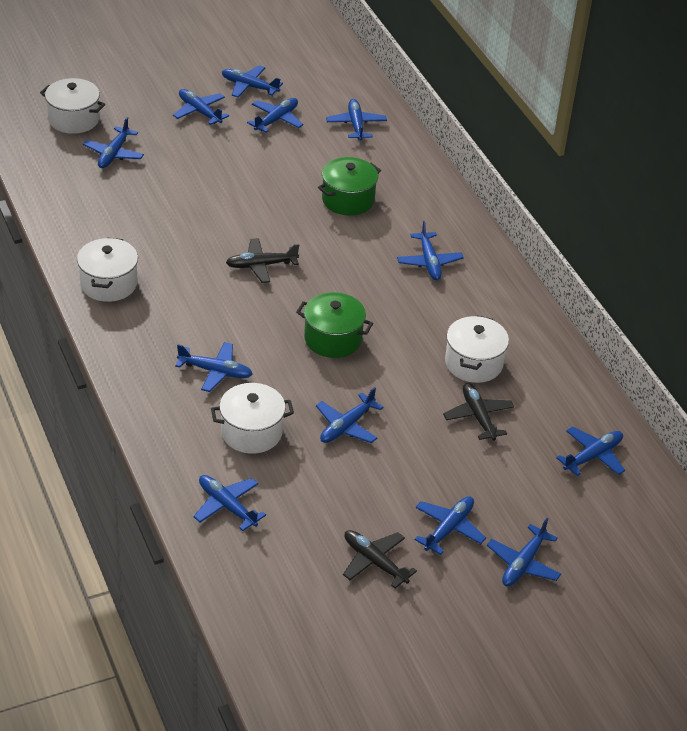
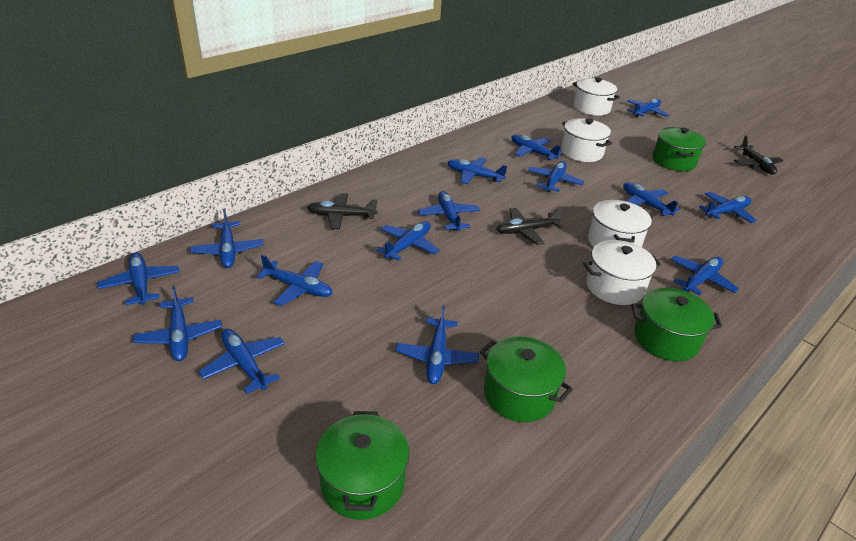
blue plane: [83,117,144,168] [173,89,229,125] [175,342,253,392] [193,475,266,531] [222,65,283,98] [247,98,304,133] [316,387,384,443] [326,99,387,141] [397,221,464,280] [415,496,486,555] [487,518,561,586] [556,427,625,476] = 12 -> [97,252,180,305] [133,285,222,361] [190,209,264,268] [199,329,285,394] [256,255,333,306] [376,221,439,261] [396,305,479,384] [418,191,480,231] [447,157,507,184] [512,134,563,160] [528,161,584,192] [623,182,680,216] [627,99,670,117] [671,256,739,295] [699,192,757,223] = 15
green pot: [296,292,373,358] [318,157,381,216] = 2 -> [316,411,409,520] [480,336,573,422] [631,287,722,361] [653,127,706,171] = 4

